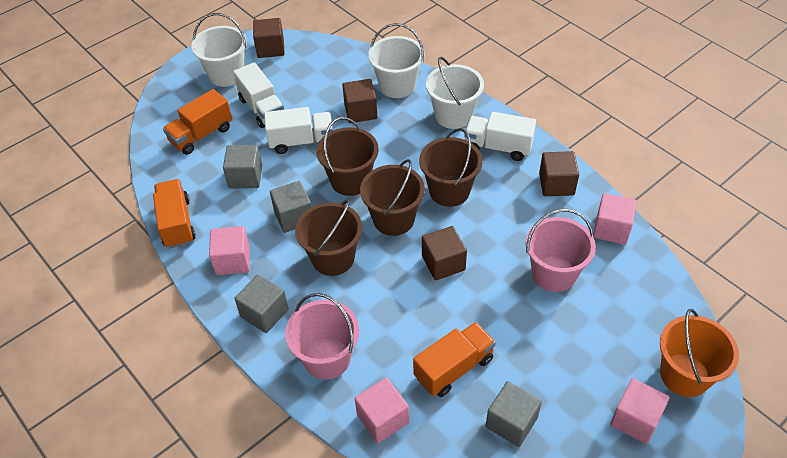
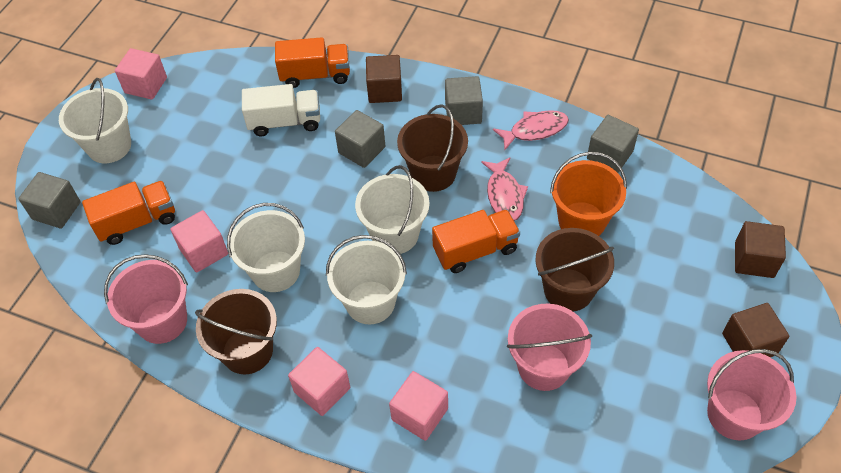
brown bucket: [295,199,363,276] [316,117,379,196] [360,159,425,236] [419,128,483,207] = 4 -> [195,289,277,374] [397,104,468,192] [536,228,614,311] = 3
brown cube: [253,18,285,58] [342,79,377,123] [422,226,467,281] [539,151,579,196] = 4 -> [366,55,402,103] [722,303,789,357] [735,221,786,278] = 3
pink bucket: [285,293,359,379] [526,209,596,292] = 2 -> [104,254,188,344] [507,304,592,391] [707,349,796,440] = 3
pink fish: none = 0 -> [481,157,528,221] [493,110,569,150] = 2
white bucket: [191,13,247,87] [368,23,425,98] [426,57,484,129] = 3 -> [59,78,131,163] [227,203,305,292] [326,235,407,324] [355,165,430,254] = 4
white truck: [233,62,284,128] [264,107,333,154] [464,112,536,161] = 3 -> [242,84,320,136] = 1

